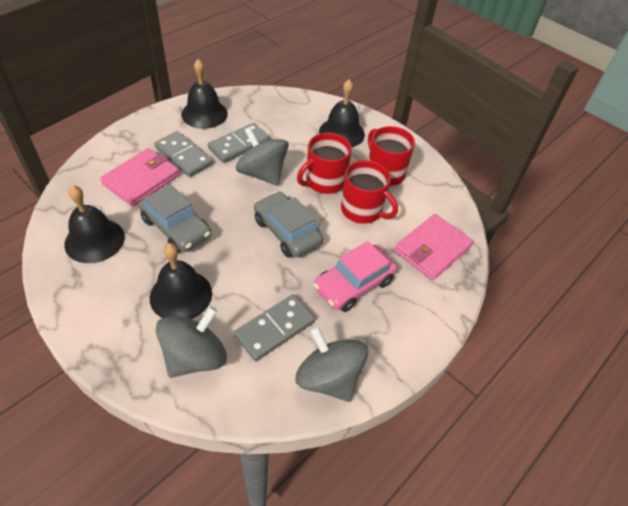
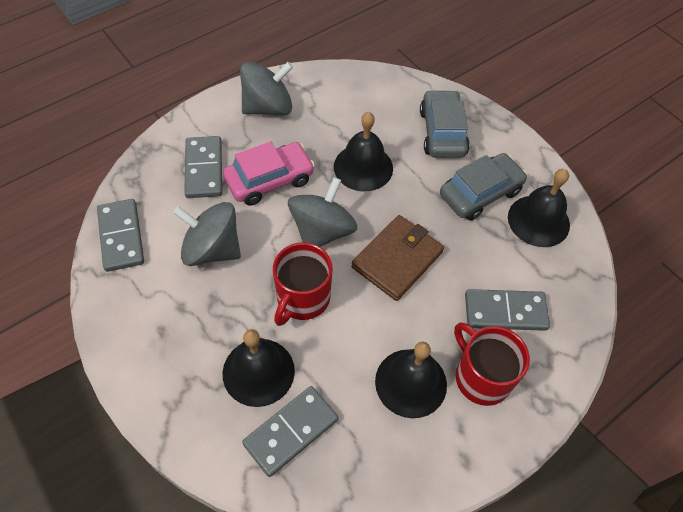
brown wallet: none = 0 -> [351,215,444,301] = 1
grey domino: [154,131,213,177] [208,123,270,163] [234,294,315,361] = 3 -> [97,199,144,272] [184,136,222,198] [242,386,338,477] [465,289,550,331] = 4
pink wallet: [100,148,180,207] [394,214,473,280] = 2 -> none = 0
red mug: [297,133,352,194] [341,160,398,224] [368,126,415,186] = 3 -> [273,242,333,326] [454,322,530,406] = 2

